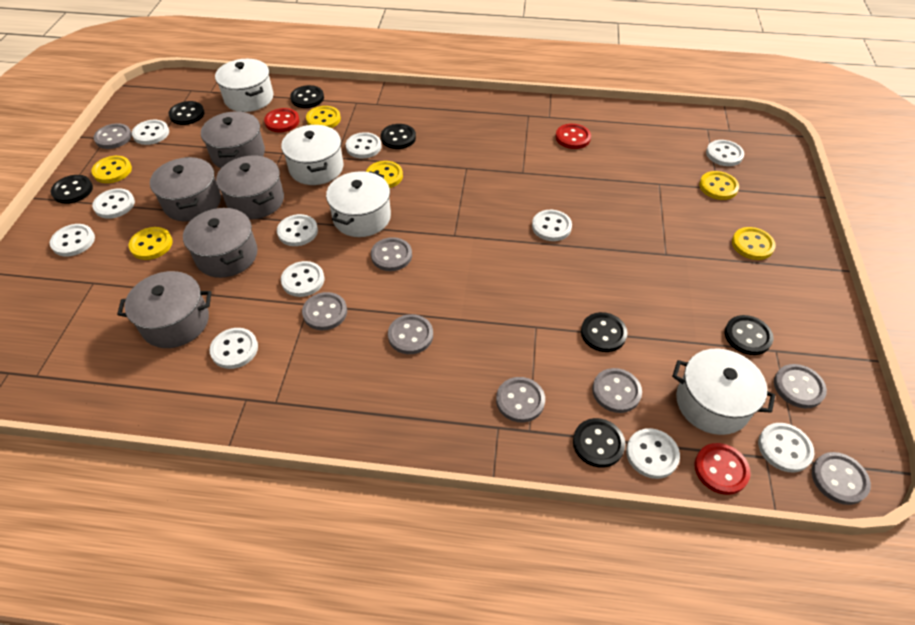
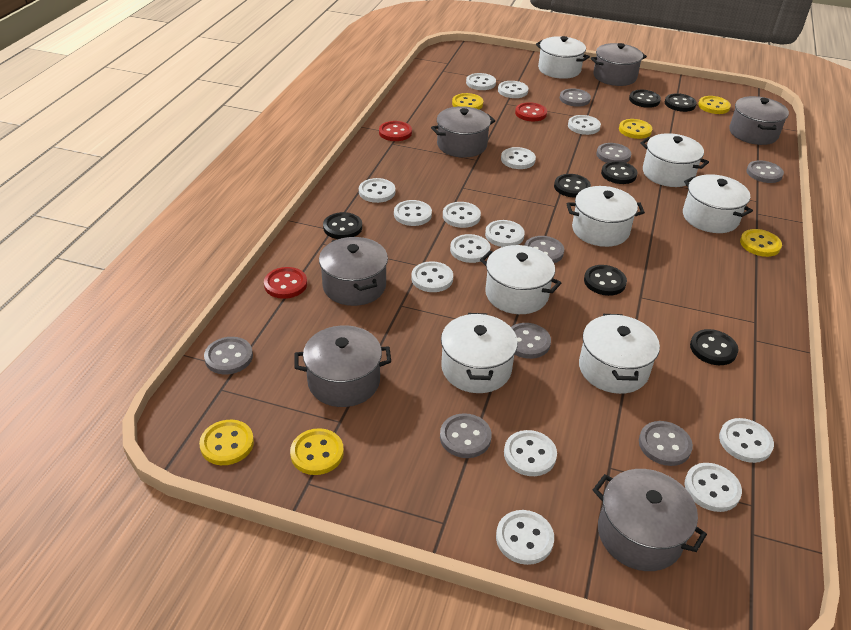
grey pot: [117,271,211,348] [150,157,221,221] [183,208,258,278] [201,111,265,168] [216,155,284,219] = 5 -> [294,325,391,407] [319,237,388,306] [431,106,495,158] [591,43,647,86] [593,469,707,571] [729,96,789,145] = 6
white button: [50,224,95,256] [92,188,135,219] [132,120,169,145] [210,328,258,369] [277,214,318,246] [281,261,324,297] [346,132,382,158] [532,210,572,241] [626,428,680,479] [706,140,744,166] [758,423,814,472] = 11 -> [359,178,395,203] [394,200,432,226] [411,261,453,292] [443,202,481,228] [450,234,490,263] [466,73,496,90] [485,220,525,247] [496,510,554,565] [498,81,528,98] [501,147,536,169] [504,430,557,476] [568,115,601,135] [685,463,742,512] [719,418,774,463] = 14
white pot: [215,59,273,112] [281,125,344,185] [326,171,391,237] [672,349,775,435] = 4 -> [441,313,518,393] [480,245,561,314] [536,36,590,79] [567,186,645,247] [579,314,660,394] [640,133,709,187] [683,174,753,233] = 7

